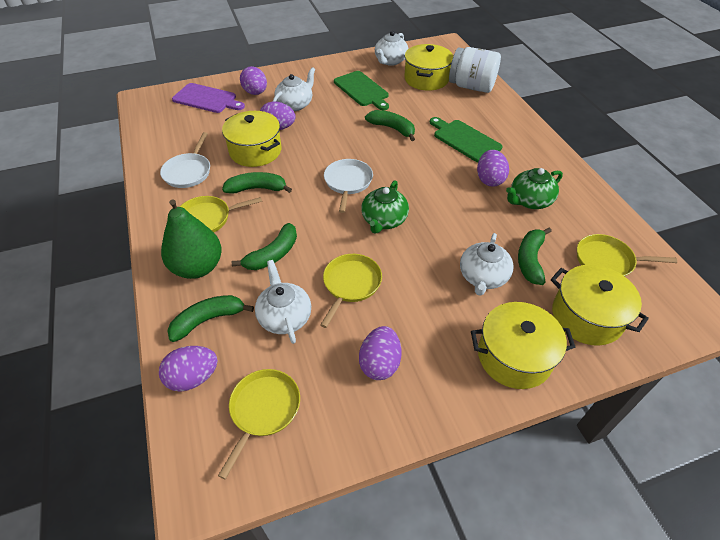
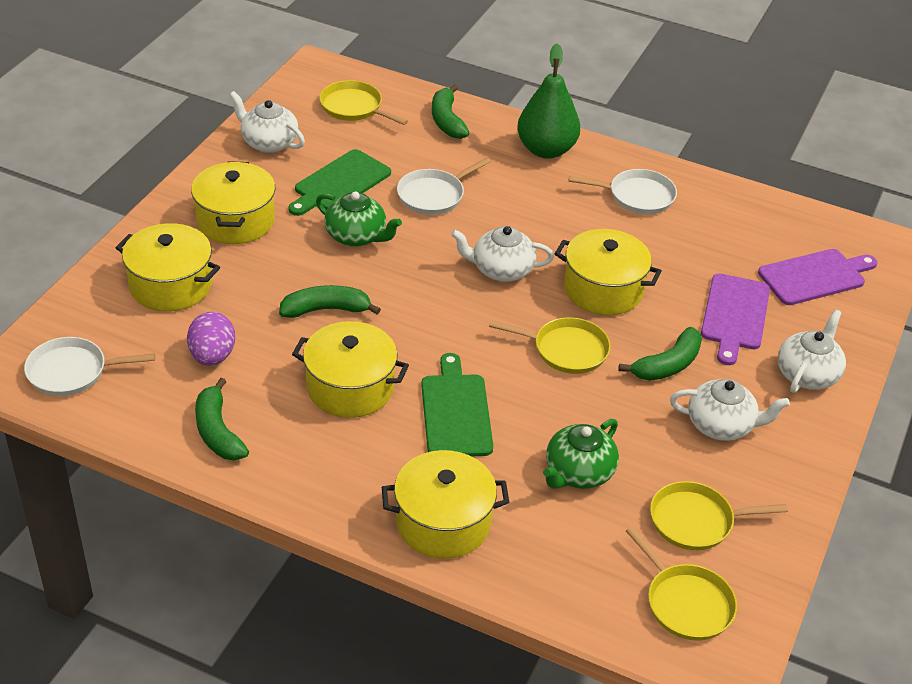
green banana: [167,295,254,342] [222,172,292,194] [232,223,297,270] [365,110,415,141] [518,227,552,285] = 5 -> [195,378,249,461] [279,285,381,318] [432,84,469,139] [618,327,702,381] = 4
purple cutting board: [172,83,245,113] = 1 -> [701,273,770,365] [758,249,877,305] = 2
purple egg: [159,346,218,392] [240,66,267,95] [260,101,296,130] [359,326,401,380] [477,150,509,187] = 5 -> [187,312,235,366] = 1
white jar: [449,47,501,93] = 1 -> none = 0
white pan: [160,132,210,188] [324,159,373,213] = 2 -> [24,337,155,396] [397,157,491,215] [569,169,677,214] = 3
yellow pot: [222,111,281,167] [404,44,453,91] [471,302,575,389] [551,265,649,346] = 4 -> [116,223,220,311] [191,161,275,244] [292,321,409,418] [382,450,509,559] [555,229,662,315] = 5

